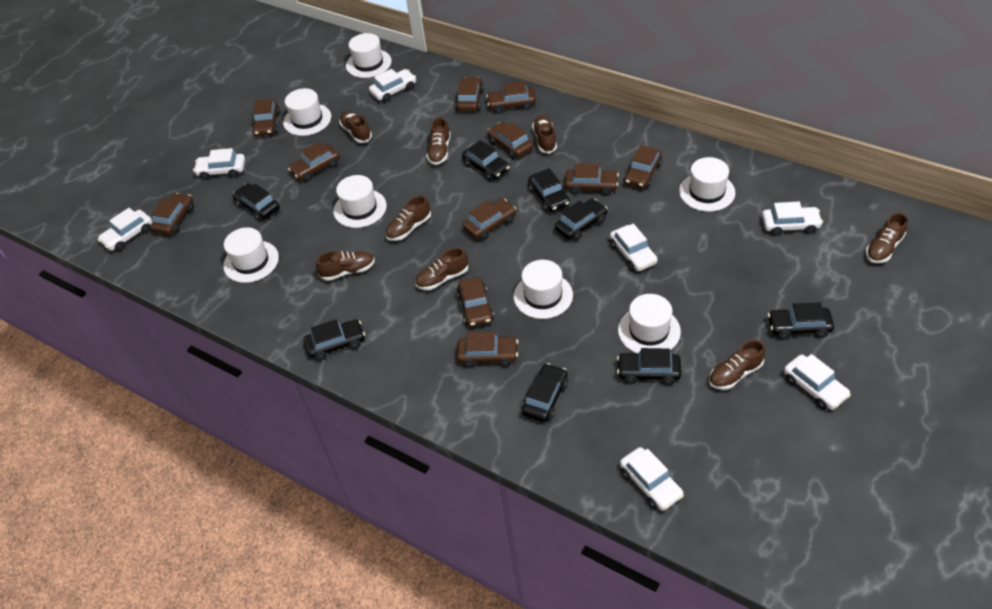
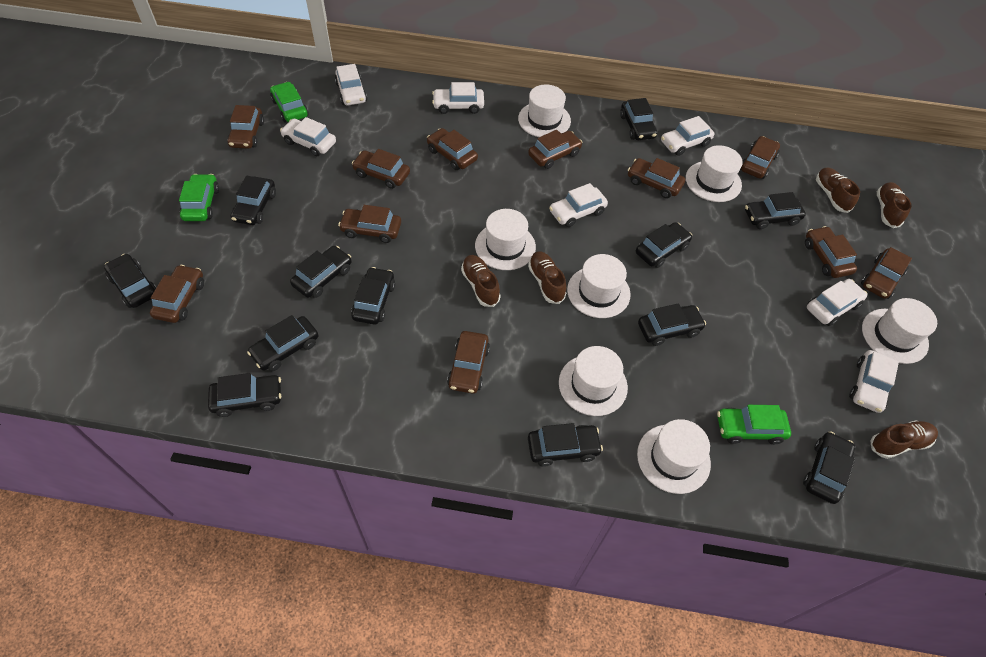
black car: [233,183,280,221] [304,319,365,361] [462,140,510,181] [522,363,568,422] [528,168,570,212] [555,199,608,241] [617,348,681,385] [768,302,834,340] = 8 -> [104,254,157,308] [208,373,281,417] [231,176,276,225] [247,315,318,371] [290,246,352,298] [351,267,395,324] [528,423,603,467] [620,98,657,140] [636,222,692,268] [638,303,706,346] [745,192,806,229] [803,431,855,504] = 12
brown shoe: [316,251,375,281] [339,111,372,143] [385,196,431,241] [415,248,468,290] [427,117,451,165] [532,116,557,154] [709,340,765,390] [866,213,908,263] = 8 -> [461,255,501,307] [528,251,566,304] [816,168,860,213] [870,420,938,459] [877,182,911,228] = 5
green car: none = 0 -> [179,174,219,221] [270,82,309,123] [717,405,791,444] = 3

